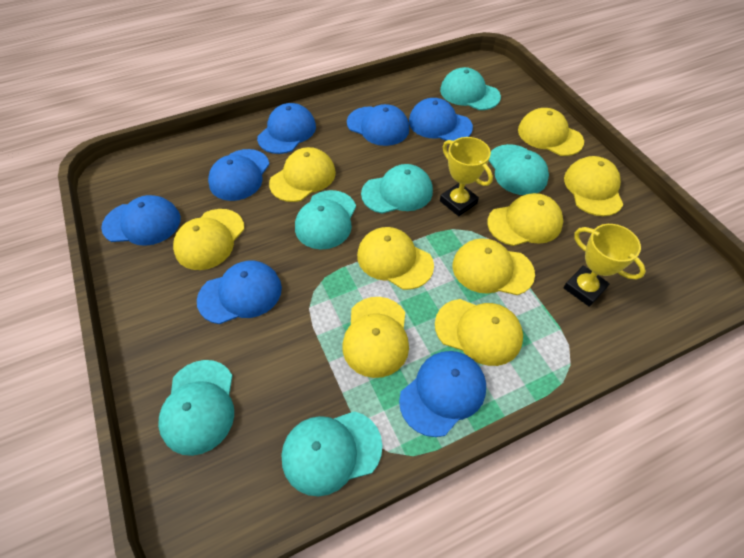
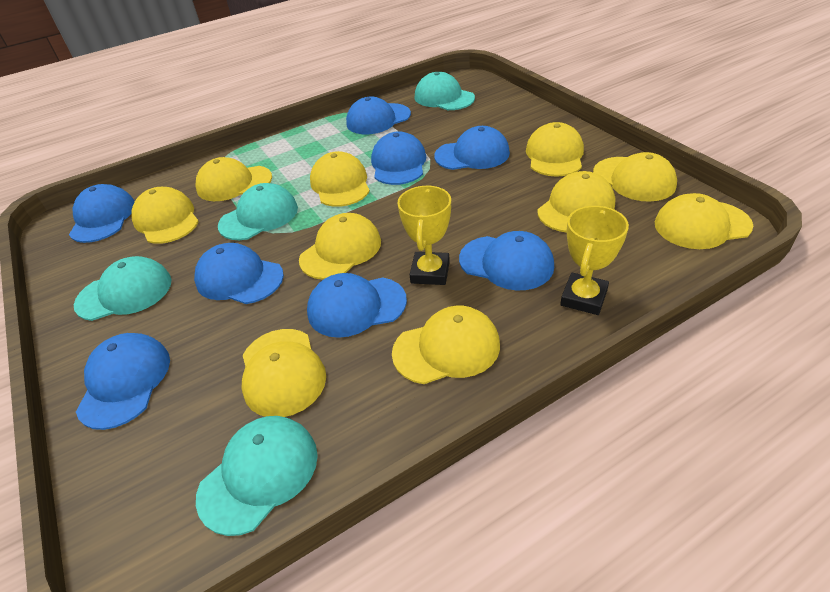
blue cap: [101,195,181,246] [197,261,282,324] [208,149,270,201] [257,103,316,154] [347,104,409,146] [399,351,486,437] [409,98,473,141] = 7 -> [69,184,135,243] [76,333,170,430] [194,243,284,304] [307,273,407,338] [346,96,411,134] [371,131,426,185] [434,126,510,170] [459,231,554,290] = 8
turquoise cap: [158,360,234,456] [281,411,382,496] [295,190,356,249] [361,164,433,214] [440,67,501,110] [489,144,549,195] = 6 -> [74,256,172,321] [196,416,318,536] [218,183,298,240] [415,72,475,110] = 4
yellow cap: [173,209,244,270] [269,147,336,202] [342,297,409,378] [357,227,434,290] [435,299,523,366] [453,238,535,295] [487,193,563,246] [518,108,584,156] [564,156,623,216] = 9 -> [131,187,199,244] [195,157,272,201] [242,329,326,417] [299,213,381,280] [310,151,370,207] [392,306,500,384] [526,122,584,177] [538,171,615,232] [593,152,677,202] [655,193,753,249] = 10

